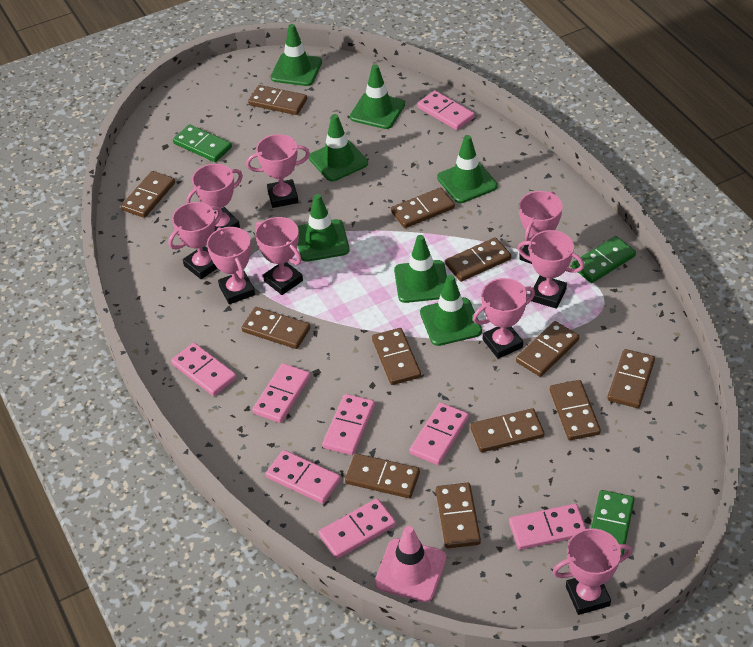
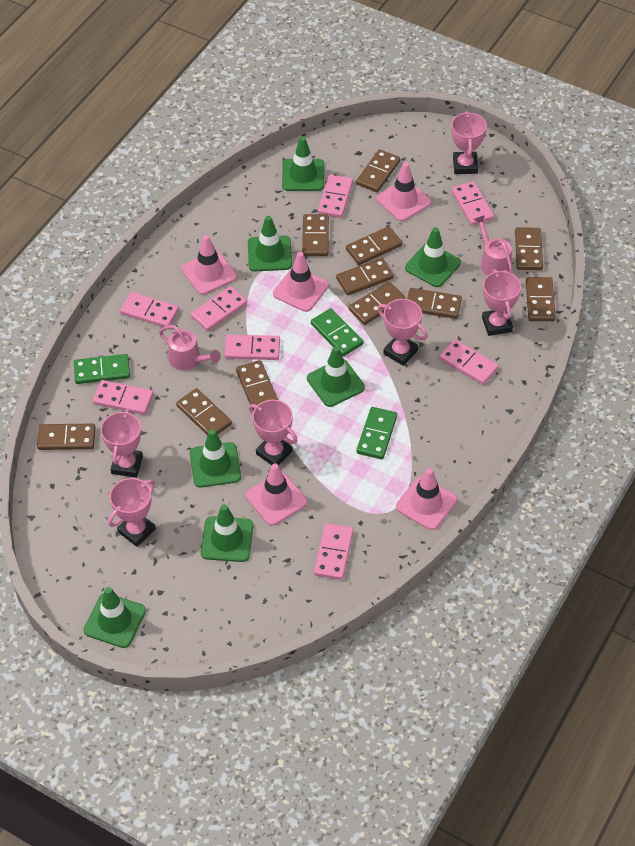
brown domino: [121,171,175,218] [242,307,310,349] [248,85,307,115] [345,454,420,498] [372,328,421,385] [391,187,455,228] [436,482,481,548] [445,237,511,282] [471,408,544,452] [516,321,579,377] [550,380,601,440] [607,349,655,408] = 12 -> [37,424,96,450] [176,388,232,435] [236,360,278,411] [302,214,329,256] [336,258,394,295] [346,226,402,265] [349,282,405,325] [356,149,400,192] [407,288,462,319] [515,227,543,270] [526,277,556,321] = 11
pink traffic cone: [375,526,446,602] = 1 -> [182,235,237,295] [246,463,307,526] [273,252,329,312] [376,162,431,221] [396,468,457,530] = 5
pink trophy: [169,202,222,279] [186,164,243,231] [207,227,255,304] [246,134,310,208] [255,217,303,295] [473,278,535,359] [517,230,585,309] [519,191,563,264] [552,528,632,615] = 9 -> [100,409,143,478] [108,478,155,547] [249,400,297,465] [378,299,428,366] [451,111,487,174] [482,269,521,336] = 6
pink watering can: none = 0 -> [159,325,221,371] [474,215,513,276] = 2

